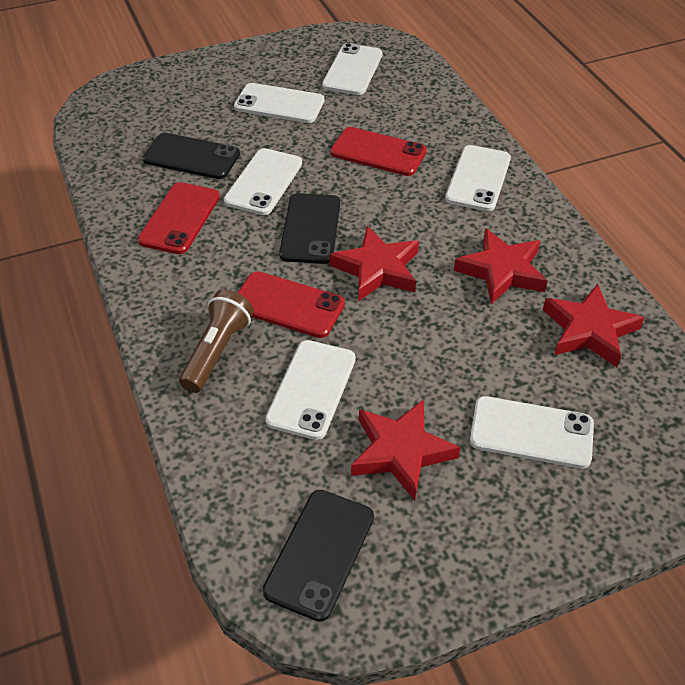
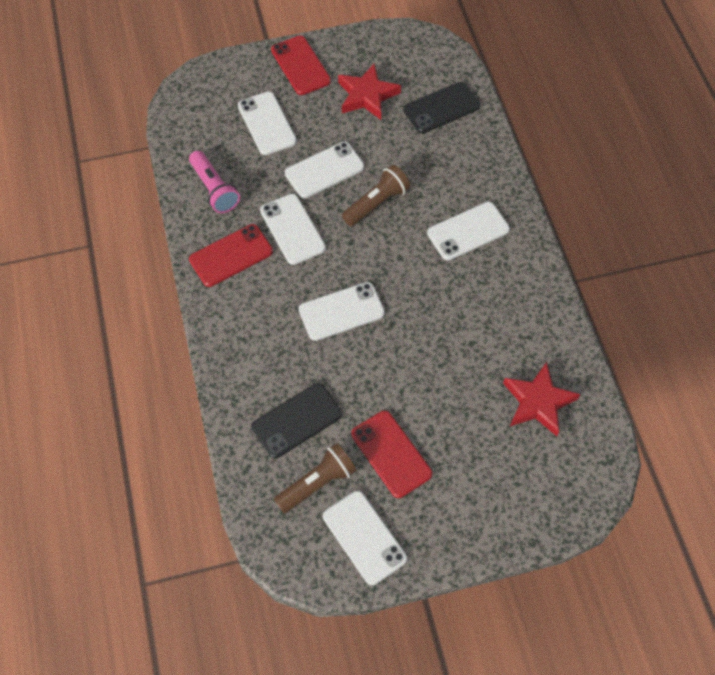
black phone: [142,133,240,179] [263,490,374,622] [279,193,340,264] = 3 -> [252,383,342,459] [403,82,480,133] = 2
brown flashlight: [179,290,254,393] = 1 -> [274,443,357,513] [342,165,410,226] = 2
pink flashlight: none = 0 -> [189,150,240,213] = 1
red star: [329,226,419,301] [351,399,461,501] [454,228,548,304] [543,284,645,367] = 4 -> [338,63,401,120] [503,362,580,436] = 2

